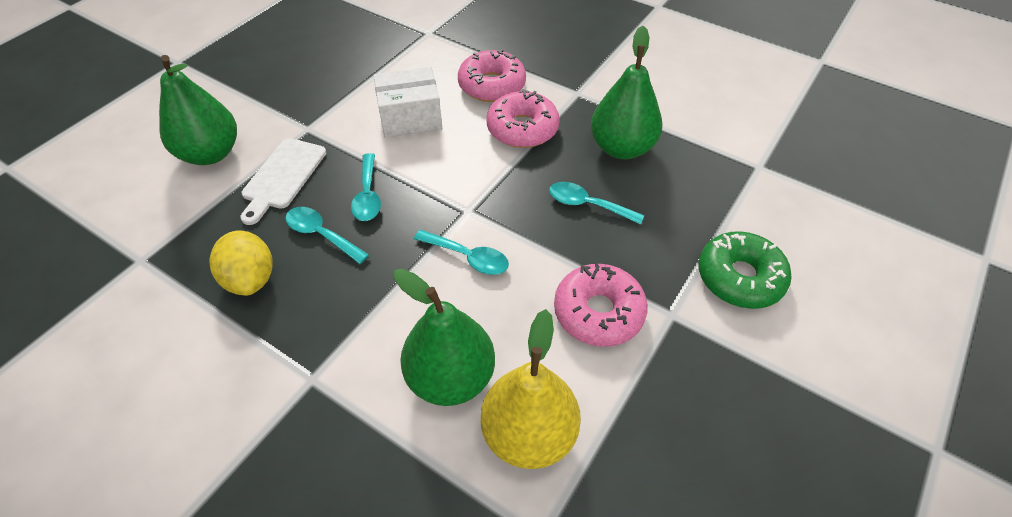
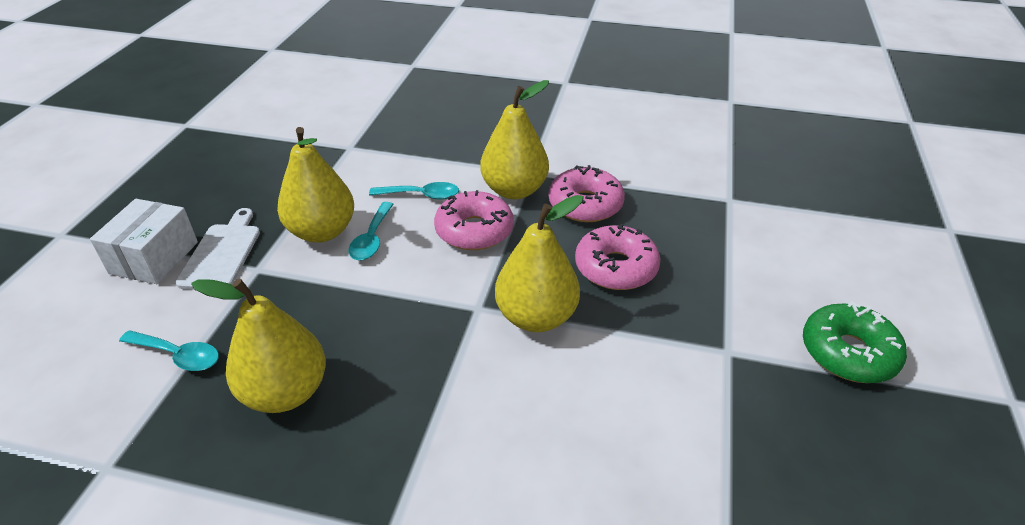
green pear: [159,55,237,165] [394,269,495,406] [591,26,662,159] = 3 -> none = 0
turquoise spoon: [286,207,369,264] [351,153,381,221] [414,230,509,275] [549,182,644,225] = 4 -> [119,330,219,371] [348,202,394,260] [369,182,459,200] = 3
yellow lemon: [209,231,272,296] = 1 -> none = 0
yellow pear: [481,309,581,469] = 1 -> [191,279,326,413] [277,127,354,243] [480,80,549,199] [495,195,583,332] = 4

